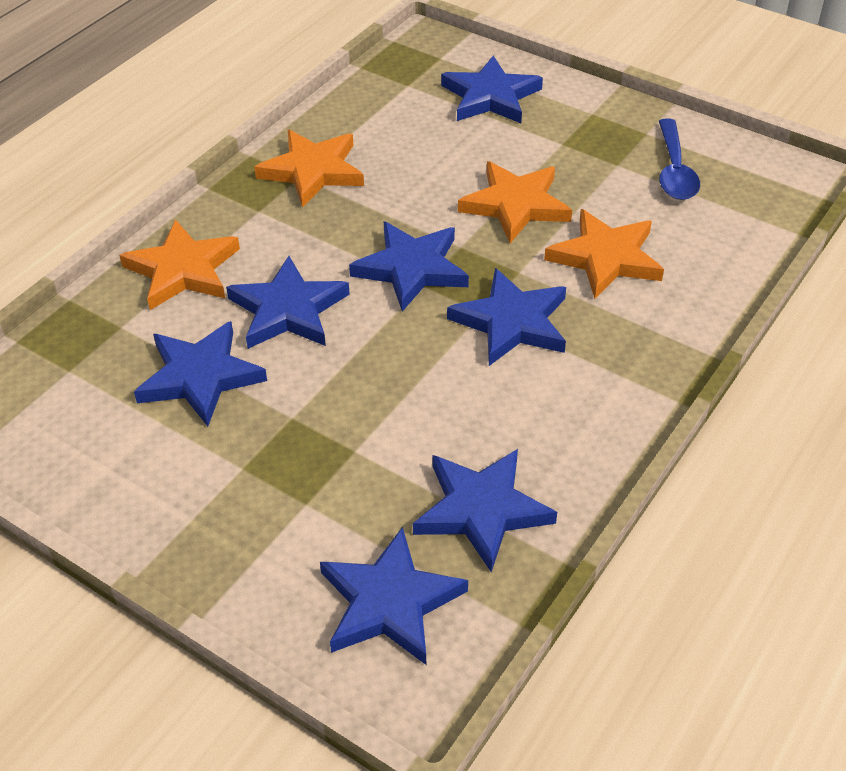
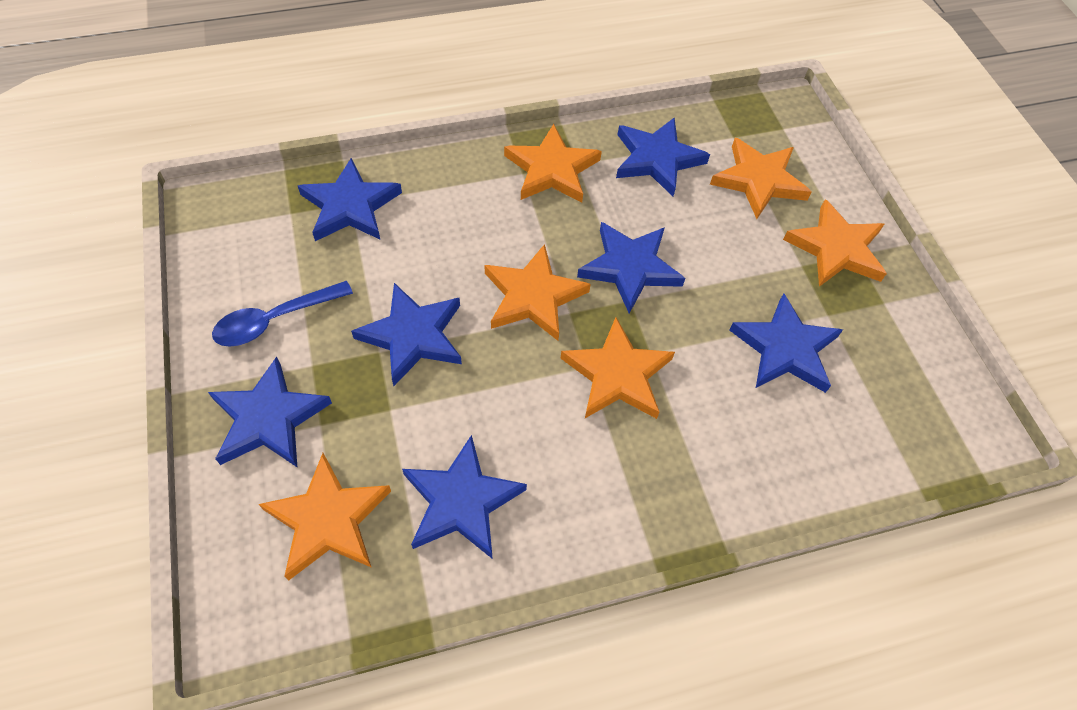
orange star: [119,219,240,310] [254,130,364,208] [458,161,572,243] [544,209,664,299] = 4 -> [259,453,391,580] [484,244,591,341] [504,124,602,203] [560,317,675,419] [710,138,811,219] [783,199,887,287] = 6

